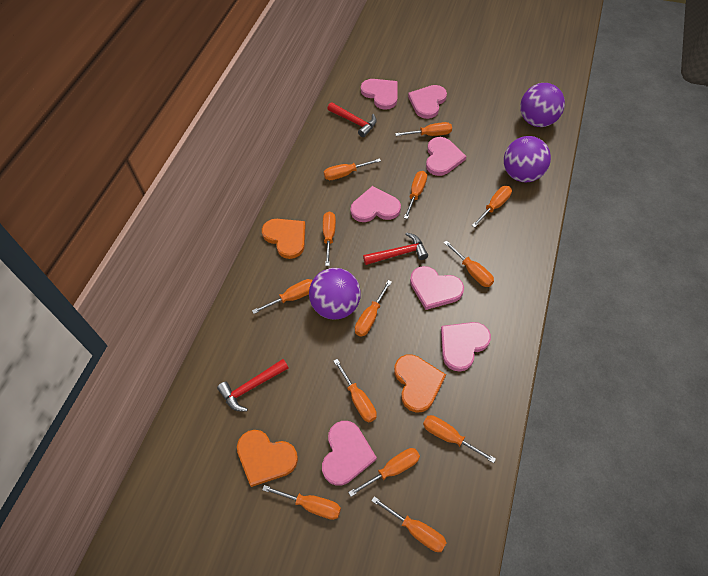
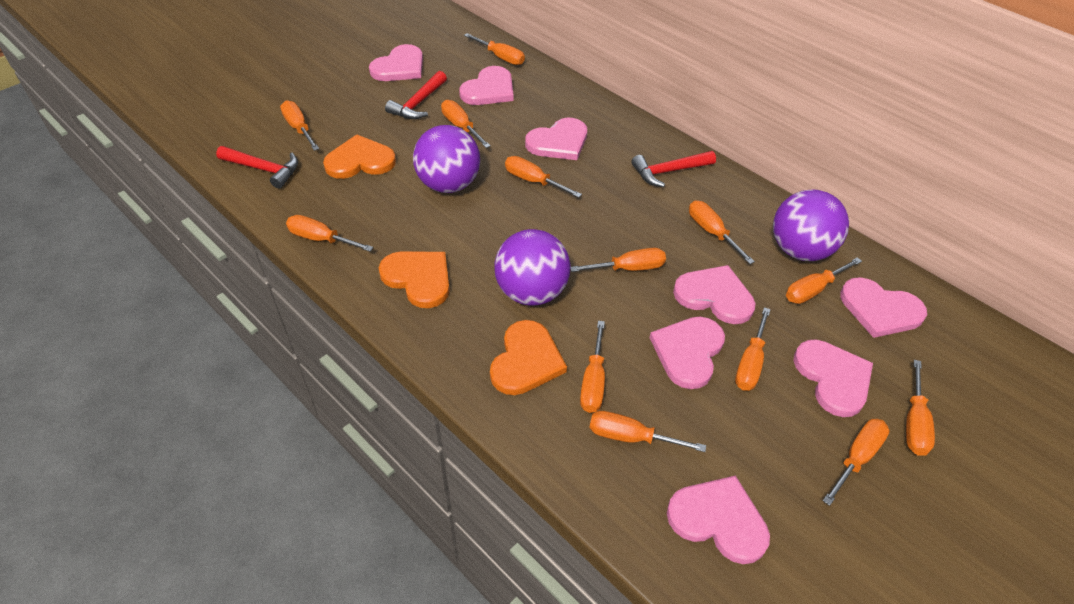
pink heart: [322,421,377,486] [350,186,401,222] [361,79,397,110] [408,85,447,119] [410,266,464,310] [426,137,466,176] [441,322,491,372] = 7 -> [369,44,423,81] [459,66,514,105] [525,118,587,160] [650,317,725,389] [667,476,770,564] [673,265,755,324] [793,340,873,417] [840,277,927,338] = 8

